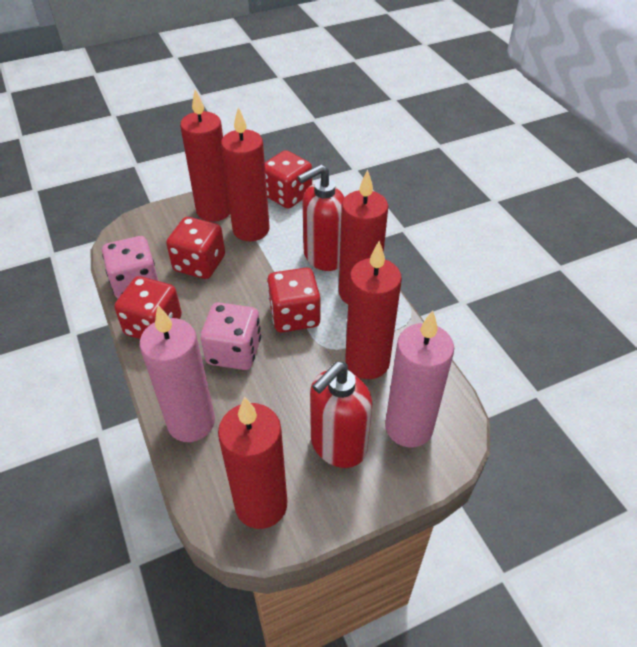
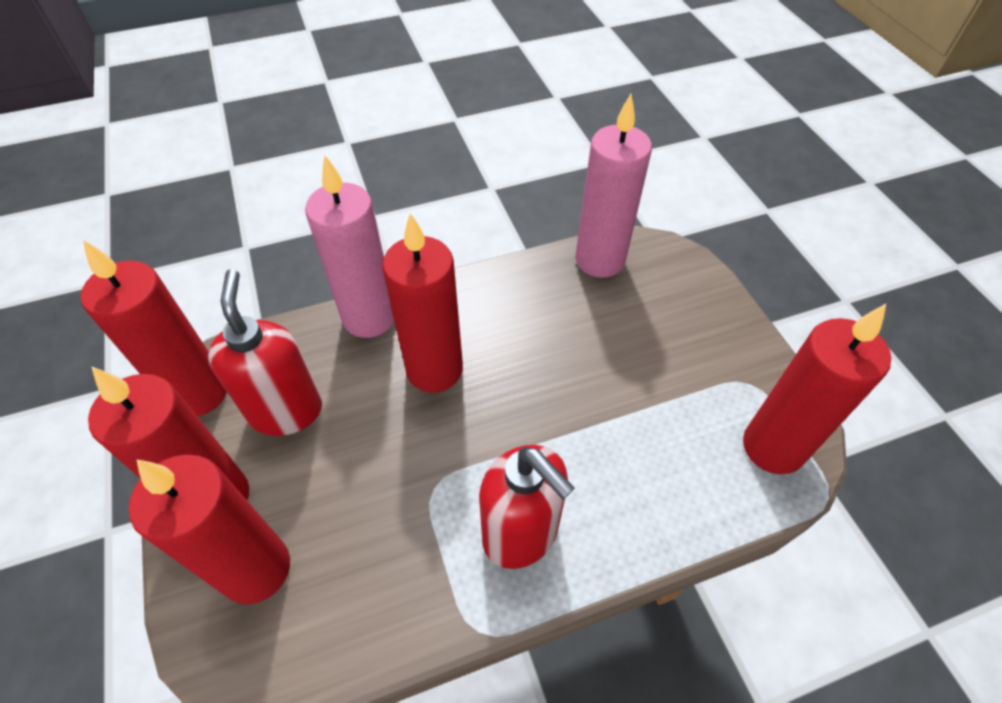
pink dice: [102,236,158,299] [200,302,261,370] = 2 -> none = 0
red dice: [114,276,182,339] [166,217,225,279] [265,150,312,209] [267,268,321,332] = 4 -> none = 0

